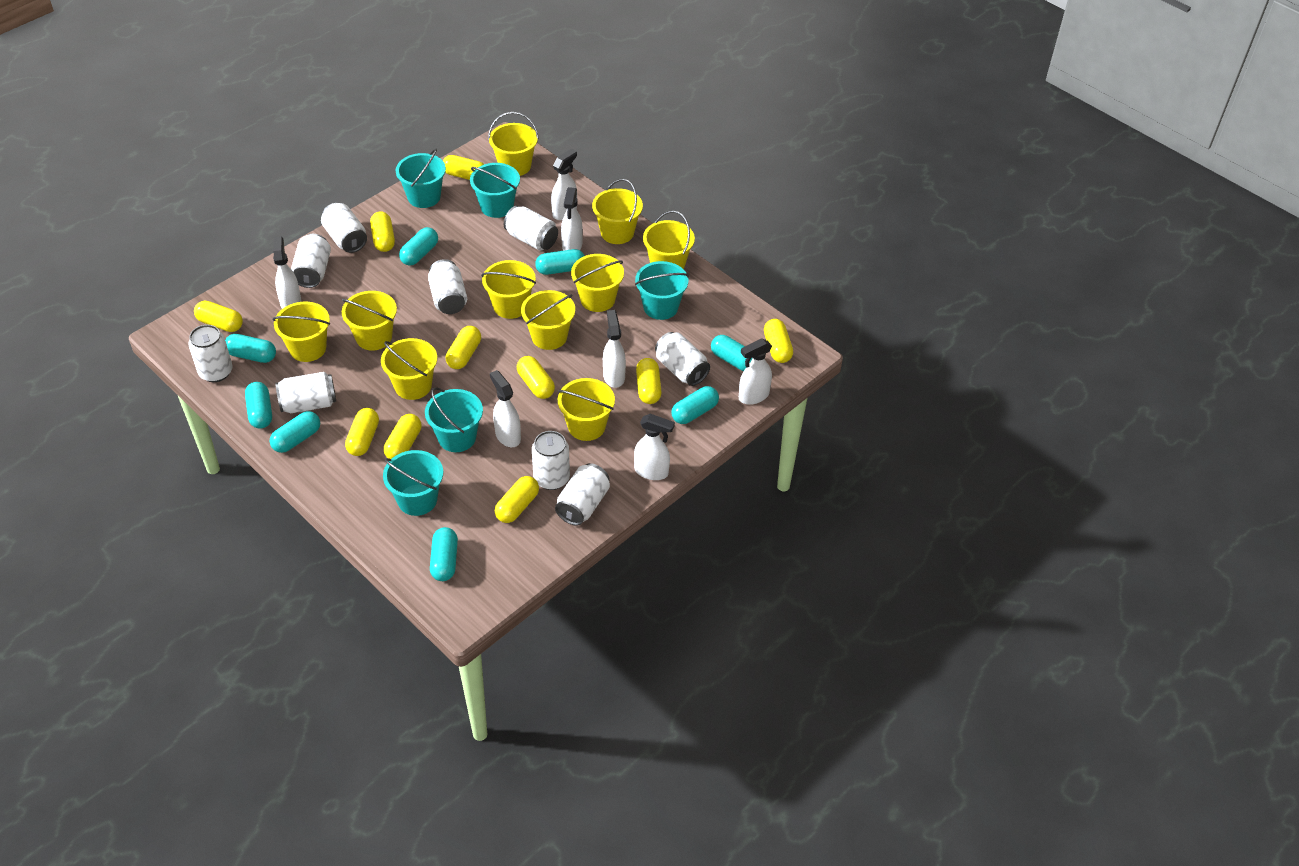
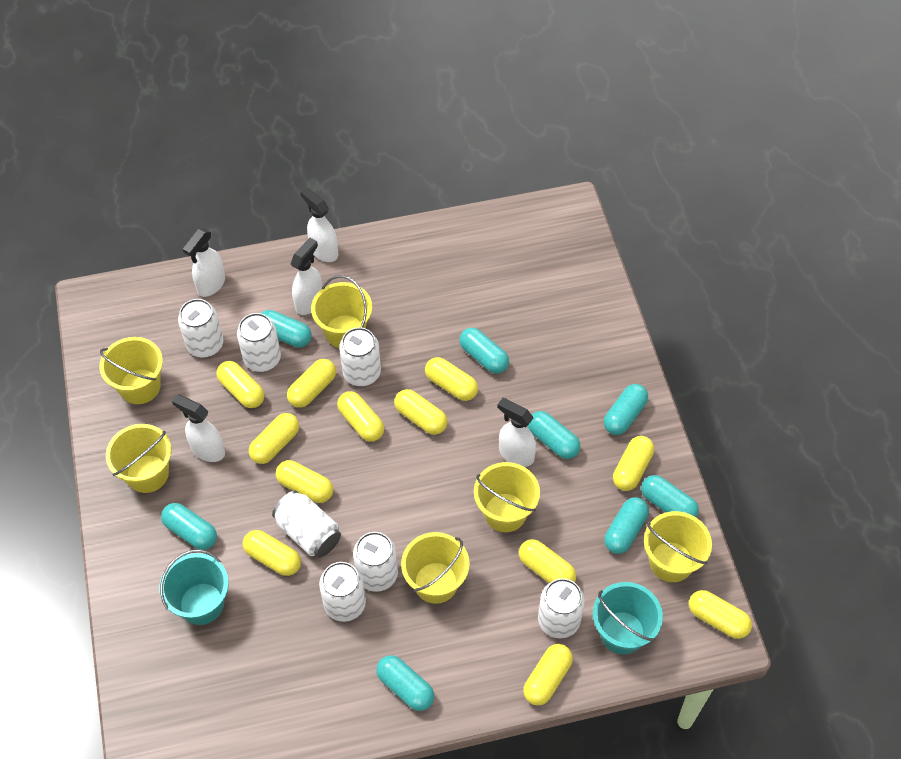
turquoise bucket: [383,450,443,516] [396,148,446,208] [425,387,483,452] [470,163,520,218] [635,261,689,320] = 5 -> [159,550,229,625] [593,582,663,654] = 2
white can: [188,325,232,382] [275,372,336,413] [291,234,331,288] [321,203,367,253] [428,259,467,314] [504,206,558,251] [532,431,570,490] [555,463,610,526] [655,332,710,386] = 9 -> [178,299,223,358] [237,313,281,372] [272,491,341,558] [319,562,366,622] [339,327,381,386] [353,532,398,592] [538,578,585,638] = 7
white spray bottle: [273,236,301,309] [490,370,521,447] [551,149,577,220] [561,187,583,251] [603,310,626,388] [634,414,675,480] [739,338,772,405] = 7 -> [172,394,225,462] [183,228,225,297] [291,238,323,315] [300,188,338,262] [497,398,536,467] = 5
yellow bucket: [272,302,330,362] [342,291,397,351] [381,338,437,400] [481,260,536,319] [488,112,539,176] [521,290,575,350] [558,378,615,441] [571,254,624,312] [592,179,643,244] [643,211,695,269] = 10 -> [99,337,163,404] [106,424,172,493] [311,275,372,348] [401,532,470,604] [474,462,540,532] [644,511,712,582] = 6
yellow capsule: [194,301,243,332] [345,408,379,456] [370,212,395,252] [384,414,421,459] [443,155,484,180] [446,326,481,369] [495,476,539,523] [517,356,555,399] [636,358,662,404] [764,319,793,363] = 10 -> [216,361,264,408] [242,530,301,576] [249,413,299,464] [276,460,333,503] [287,359,336,408] [337,391,384,442] [394,389,448,435] [425,357,478,401] [519,539,576,583] [523,644,573,706] [613,436,654,491] [689,590,752,639] = 12

